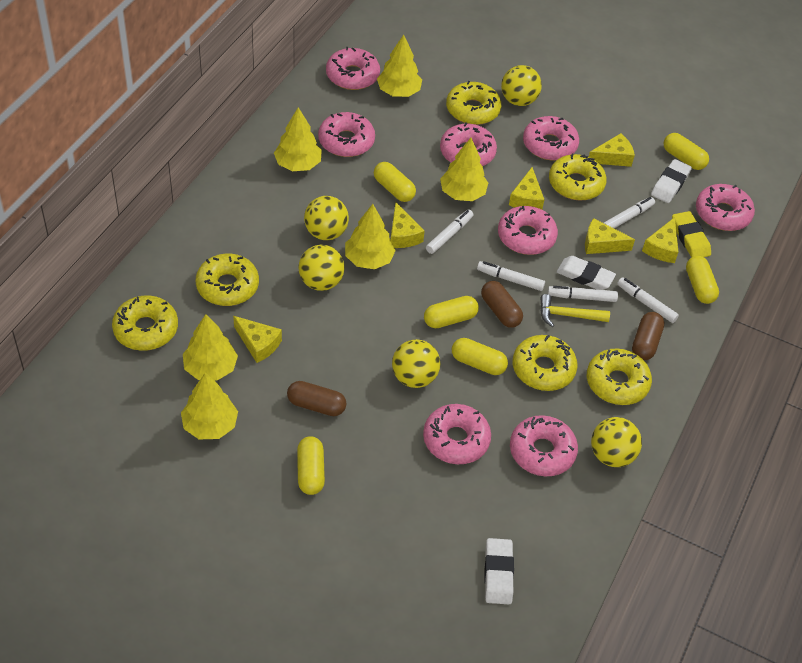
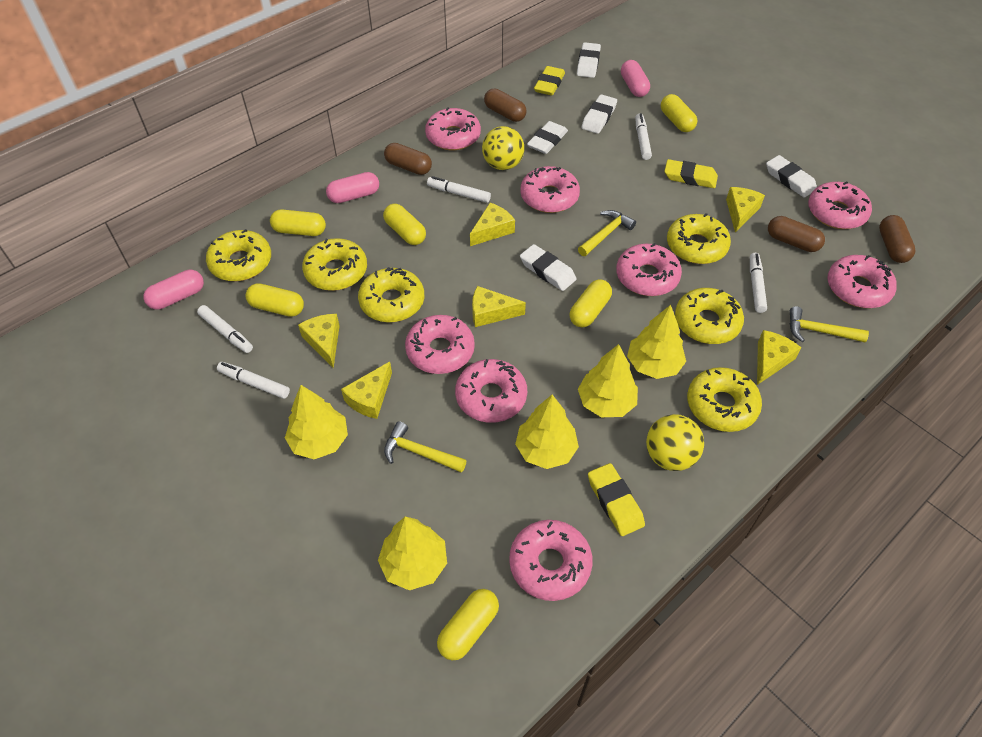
brown capsule: [287,381,346,416] [481,281,523,328] [632,312,664,360] = 3 -> [384,143,432,175] [484,89,527,122] [768,216,825,252] [879,215,916,263] = 4
pink capsule: none = 0 -> [143,270,204,310] [326,172,379,203] [621,60,650,97] = 3
white eraser: [484,538,514,604] [557,256,616,290] [651,159,692,203] = 3 -> [520,244,577,291] [527,121,568,154] [577,42,601,78] [581,94,617,134] [766,155,817,198] = 5
yellow ball: [298,245,345,291] [304,196,349,240] [392,339,440,388] [501,65,542,106] [591,417,642,467] = 5 -> [482,126,524,170] [646,414,704,471] = 2
yellow eraser: [672,211,711,257] = 1 -> [534,66,565,96] [588,463,645,536] [665,159,718,188] = 3
yellow hammer: [540,294,610,327] = 1 -> [384,421,467,473] [578,210,636,256] [790,306,869,342] = 3
yellow tree: [181,373,238,439] [183,314,238,381] [274,107,322,171] [345,204,396,269] [377,34,422,97] [440,138,488,201] = 6 -> [285,385,348,459] [378,516,447,590] [515,395,579,469] [578,344,638,417] [627,305,686,379] = 5

